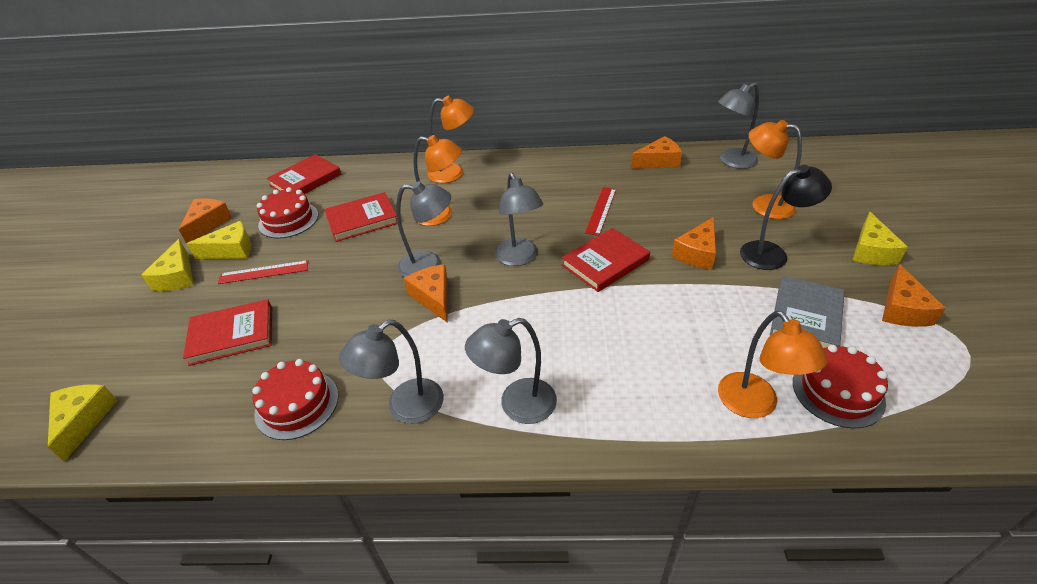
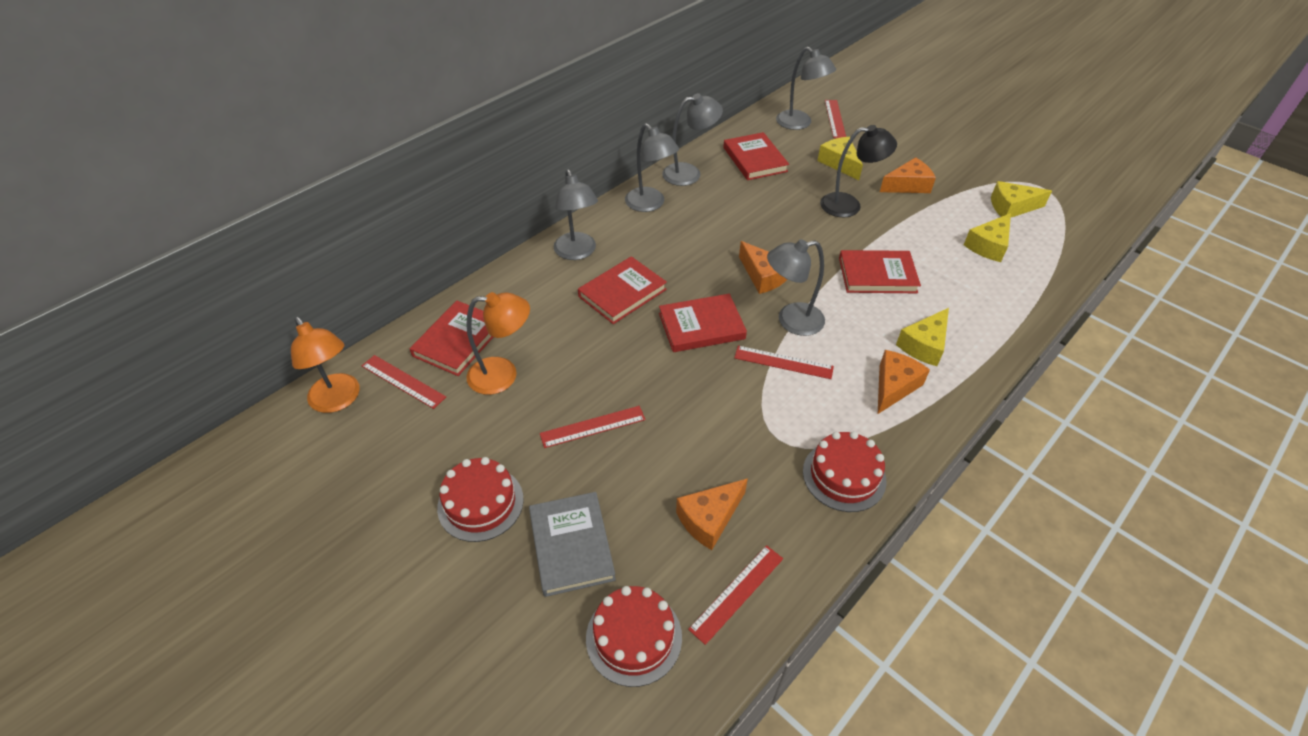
orange cheese: [179,198,232,243] [404,264,448,322] [631,136,682,169] [672,217,716,269] [882,264,946,327] = 5 -> [676,478,748,550] [739,241,787,294] [878,350,930,414] [880,157,936,193] = 4
orange lamp: [413,135,462,226] [428,96,474,183] [718,311,828,418] [749,120,802,219] = 4 -> [291,317,360,413] [466,292,530,395] = 2
red book: [183,299,272,366] [267,154,341,194] [324,192,397,242] [562,228,650,292] = 4 -> [410,301,493,376] [578,256,667,324] [659,294,747,352] [723,132,789,180] [839,250,921,293] = 5
red ruler: [218,260,308,284] [585,187,616,236] = 2 -> [362,355,446,409] [540,406,646,448] [688,545,783,645] [734,346,834,379] [825,100,846,138] = 5

